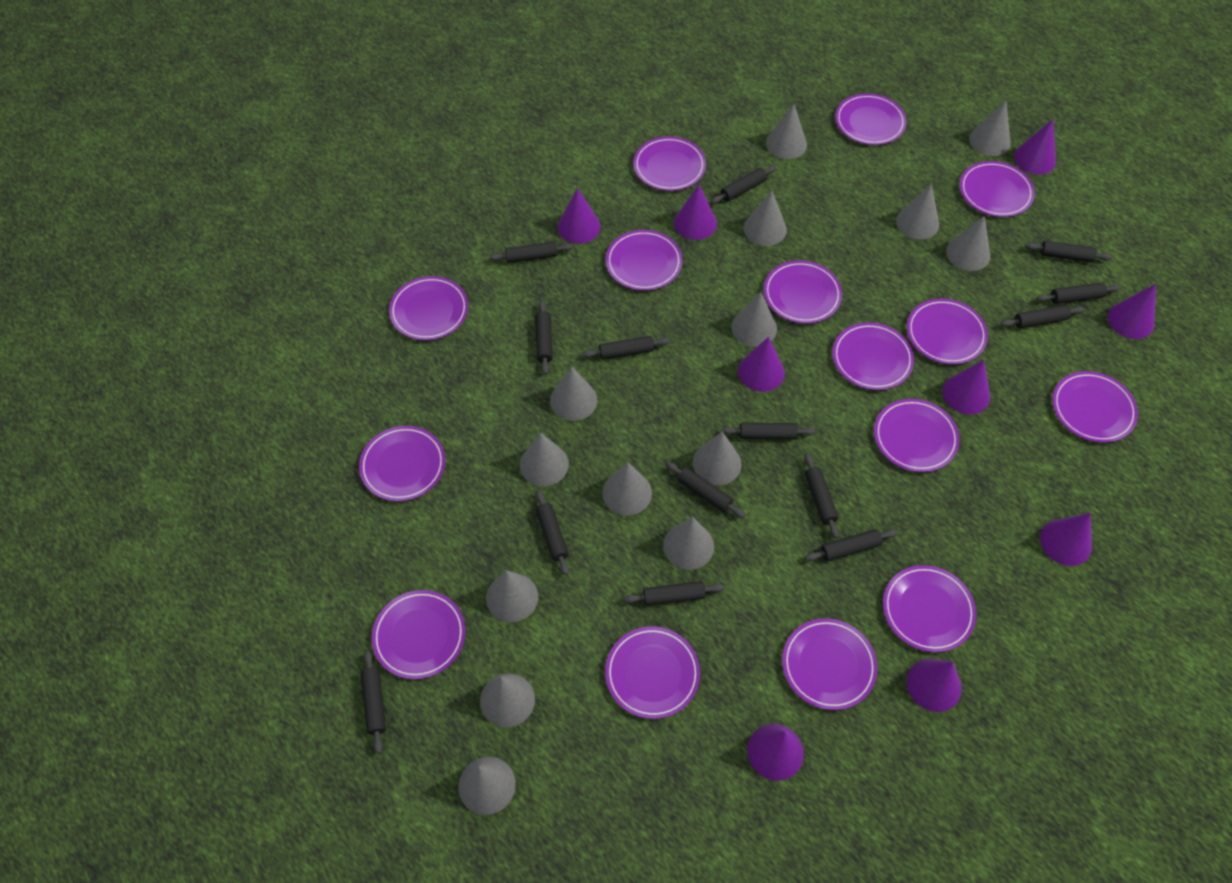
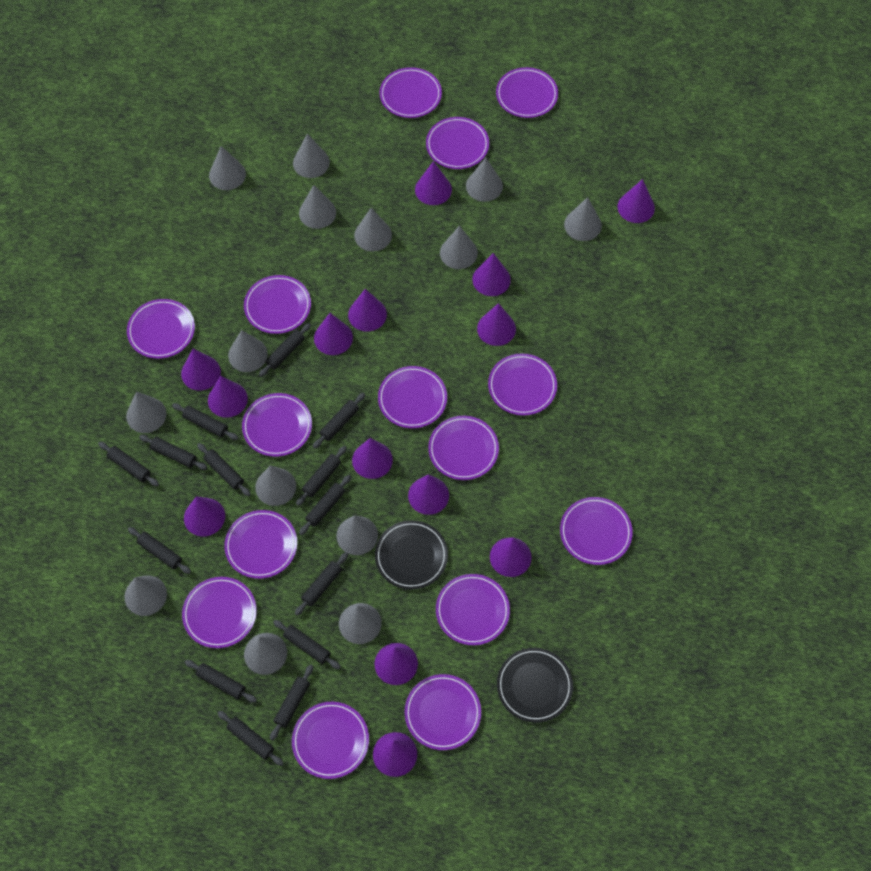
black plate: none = 0 -> [375,520,448,590] [497,648,573,723] = 2
purple cone: [558,188,601,244] [674,185,717,240] [738,337,785,392] [747,724,804,781] [906,659,962,712] [942,360,990,414] [1014,119,1056,175] [1040,513,1092,566] [1108,284,1156,339] = 9 -> [181,349,221,391] [184,496,225,537] [208,376,248,418] [314,313,353,355] [348,289,387,332] [352,438,393,479] [373,732,417,777] [375,643,418,685] [408,474,449,515] [415,161,452,205] [472,253,511,296] [477,303,516,346] [490,537,532,577] [618,179,655,223] = 14

